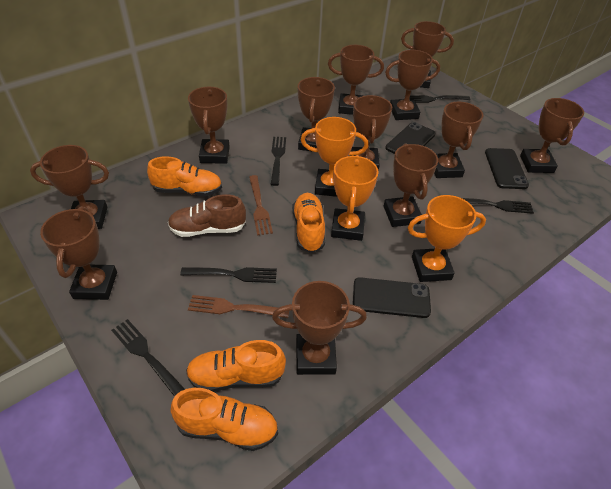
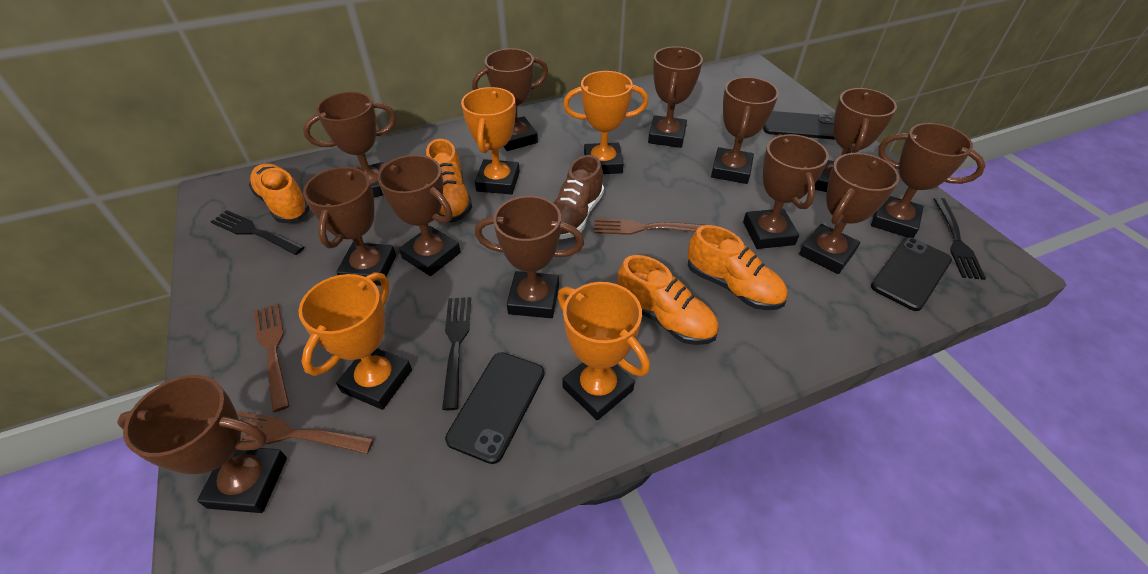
black fork: [111,319,185,397] [180,267,277,283] [270,137,286,186] [409,95,470,103] [462,198,534,214] = 5 -> [211,210,304,255] [442,297,471,410] [934,198,986,280] = 3
brown fork: [188,295,289,318] [249,175,273,235] = 2 -> [236,411,374,454] [254,303,290,412] [594,218,705,235] = 3
orange trophy: [301,117,368,197] [331,155,379,241] [407,195,486,282] = 3 -> [298,272,412,410] [461,87,520,194] [558,282,650,420] [563,71,648,174] = 4

